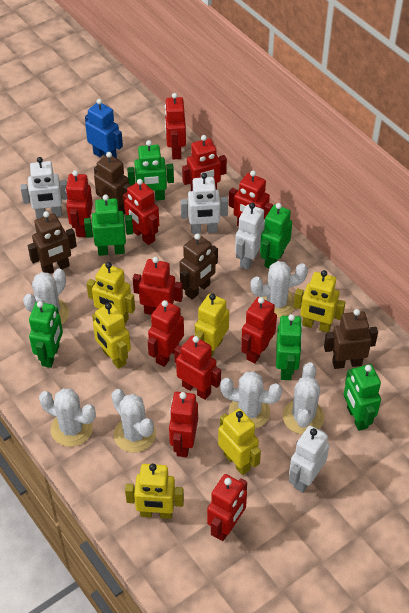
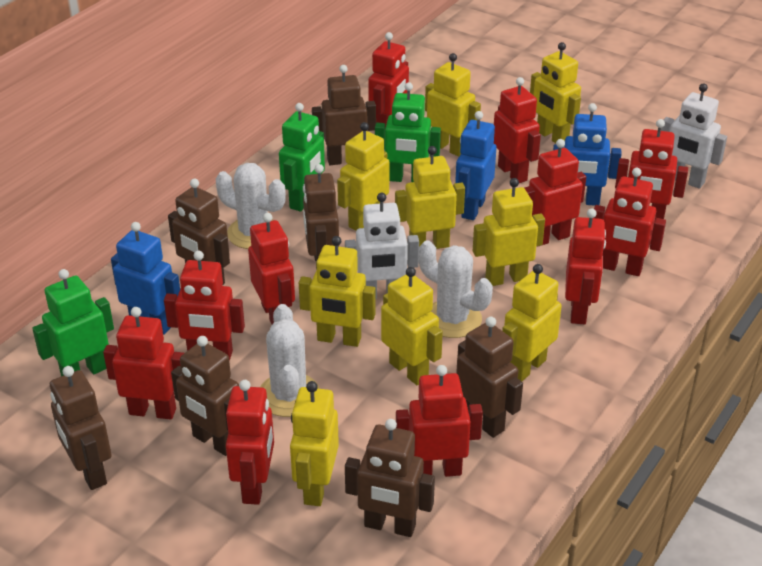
blue robot: [85,99,123,159] = 1 -> [111,222,180,335] [455,111,497,220] [553,103,622,206] = 3
brown robot: [28,211,77,274] [94,152,131,214] [180,233,218,300] [324,309,378,369] = 4 -> [50,366,112,490] [168,179,230,285] [171,336,239,456] [303,164,339,270] [312,65,376,165] [345,419,435,537] [456,317,523,438] = 7
green robot: [29,301,63,368] [84,194,133,256] [127,140,174,201] [260,203,292,268] [276,314,303,380] [344,364,381,431] = 6 -> [32,269,114,376] [279,103,325,212] [375,82,441,182] = 3
white cactus: [23,268,69,324] [39,389,96,447] [112,389,156,452] [220,371,282,429] [251,261,308,318] [283,362,324,435] = 6 -> [216,163,286,249] [260,304,320,417] [419,240,493,338] = 3
white robot: [20,157,68,219] [181,173,228,234] [235,203,265,270] [289,426,329,493] = 4 -> [345,193,419,299] [661,83,727,189] = 2
yellow robot: [87,262,135,324] [92,303,131,369] [125,464,184,519] [195,293,229,357] [218,409,261,475] [294,270,346,332] = 6 -> [290,381,339,506] [299,236,376,347] [337,122,389,231] [381,267,443,385] [395,146,465,249] [425,53,481,157] [473,178,545,286] [502,264,562,381] [530,42,581,143] = 9

